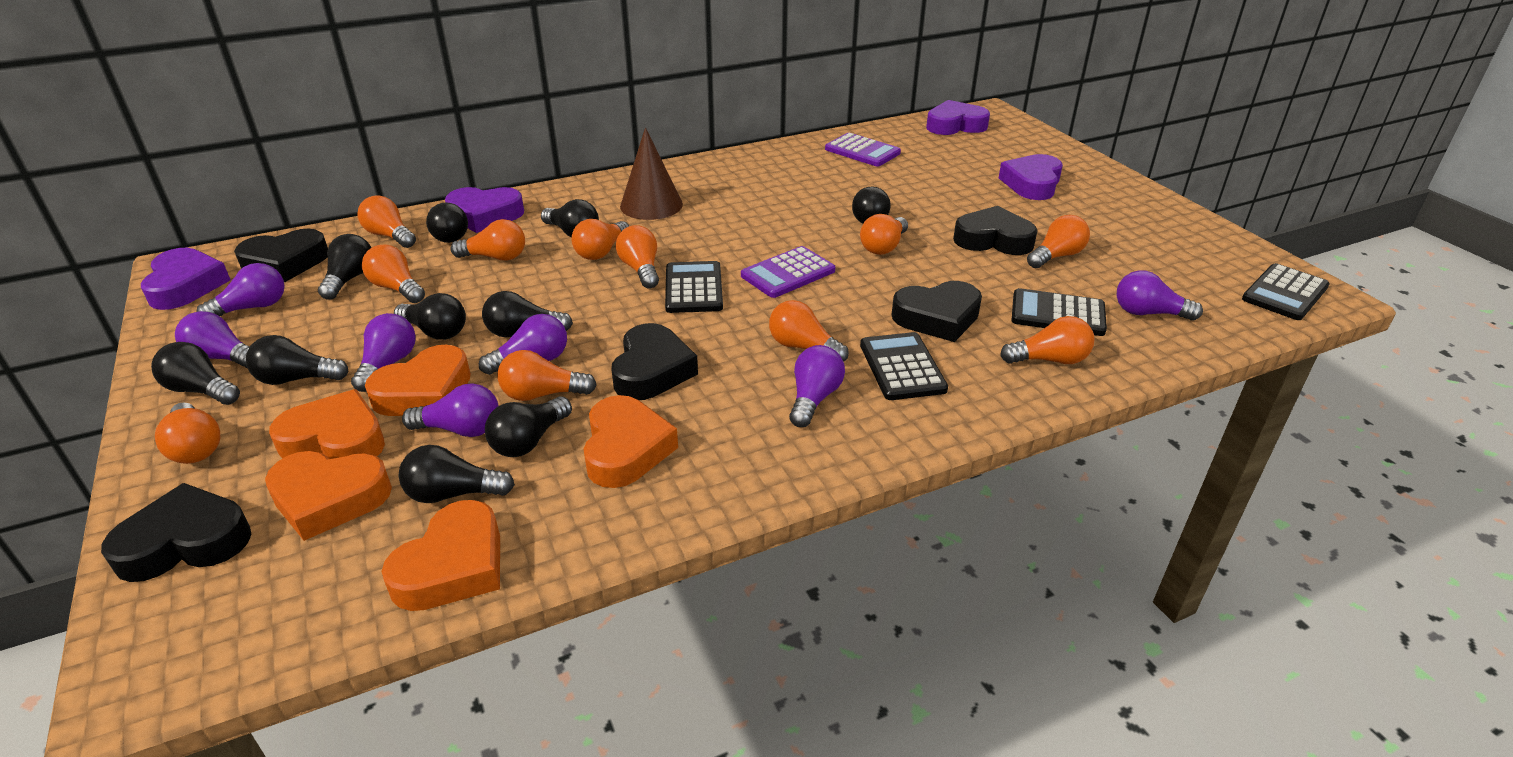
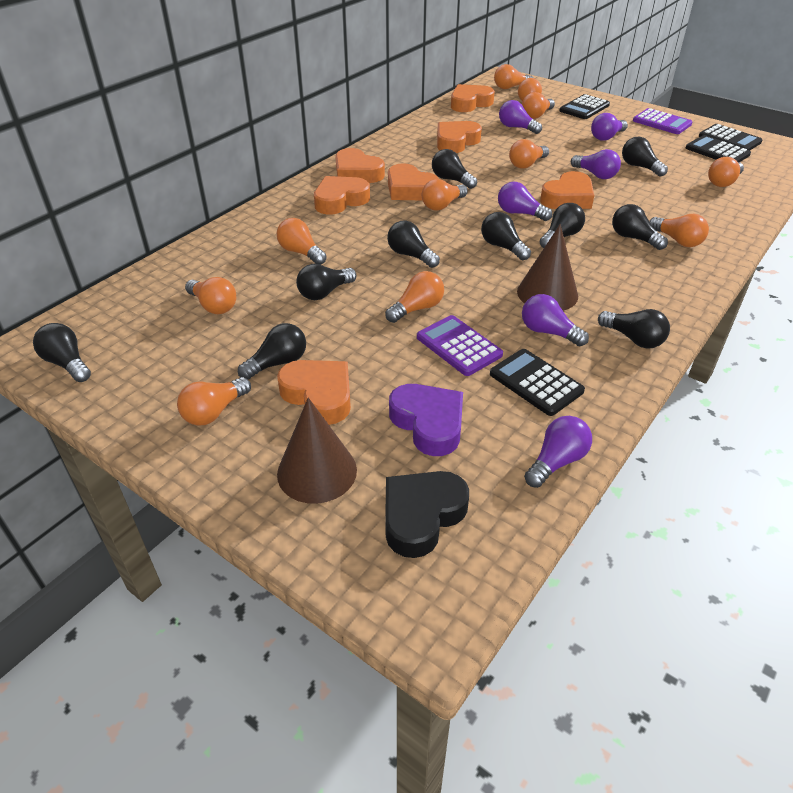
black heart: [101,483,251,582] [234,229,328,282] [611,323,698,400] [891,281,982,342] [953,206,1038,255] = 5 -> [385,471,469,558] = 1
brown cone: [620,128,683,220] = 1 -> [277,398,357,504] [517,224,578,311] = 2
orange heart: [265,451,392,541] [269,389,385,459] [365,345,471,416] [382,500,500,611] [583,395,678,488] = 5 -> [277,360,351,425] [314,176,370,215] [335,148,385,183] [388,163,439,201] [437,121,482,153] [451,84,495,112] [540,171,594,209] = 7
purple heart: [141,248,231,310] [445,187,524,233] [926,100,990,135] [999,154,1063,200] = 4 -> [389,384,463,456] = 1
purple light bulb: [175,311,250,369] [197,263,285,316] [351,313,416,392] [402,383,499,437] [479,314,567,375] [789,345,845,427] [1117,271,1203,320] = 7 -> [498,182,552,221] [499,100,542,134] [522,294,589,346] [524,416,592,488] [571,149,621,179] [591,113,628,141] = 6

